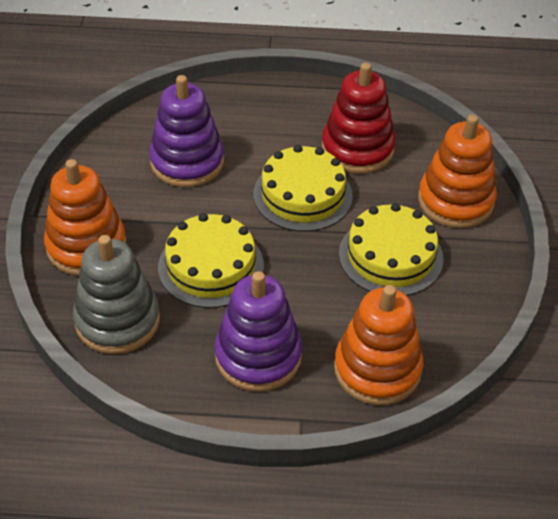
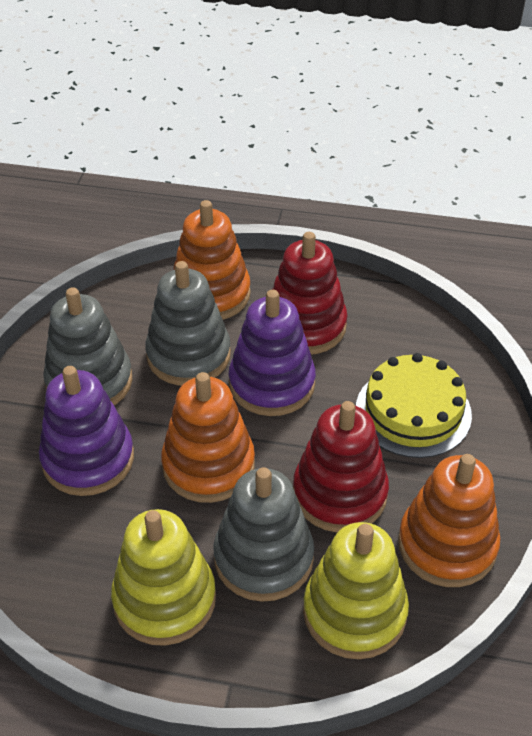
grey stacking toy: [73,235,160,354] = 1 -> [43,287,132,405] [145,261,231,386] [213,467,314,602] = 3
red stacking toy: [322,62,396,174] = 1 -> [272,232,347,355] [293,401,389,533] = 2
yellow cake: [158,213,264,308] [254,145,353,232] [339,203,443,296] = 3 -> [356,353,472,458] = 1
yellow stacking toy: none = 0 -> [111,509,216,646] [303,522,409,659] = 2

